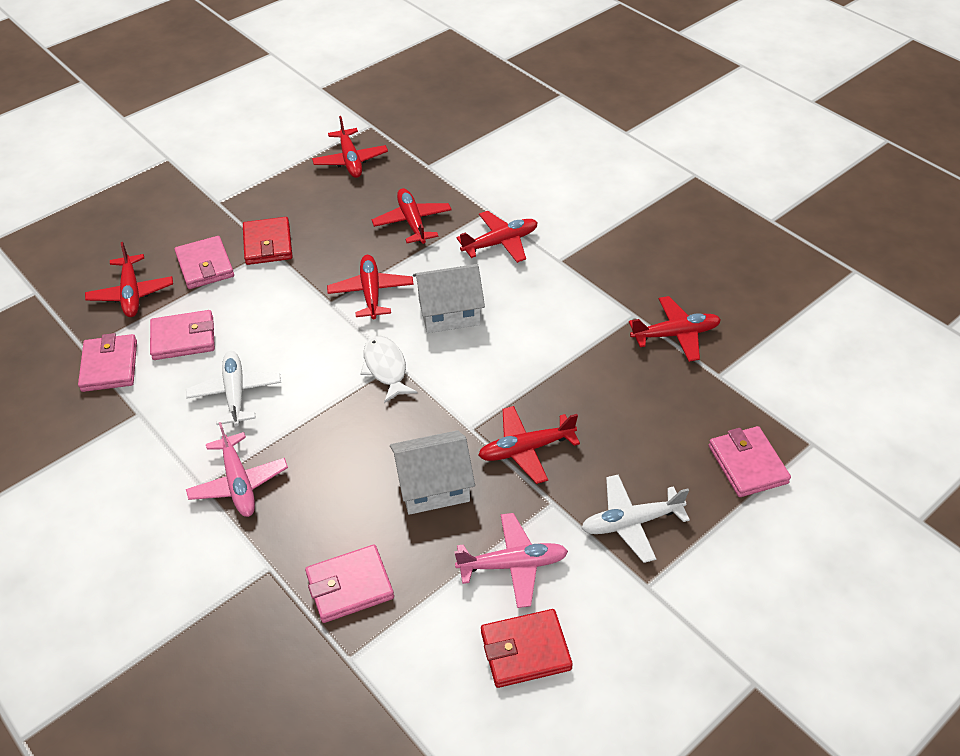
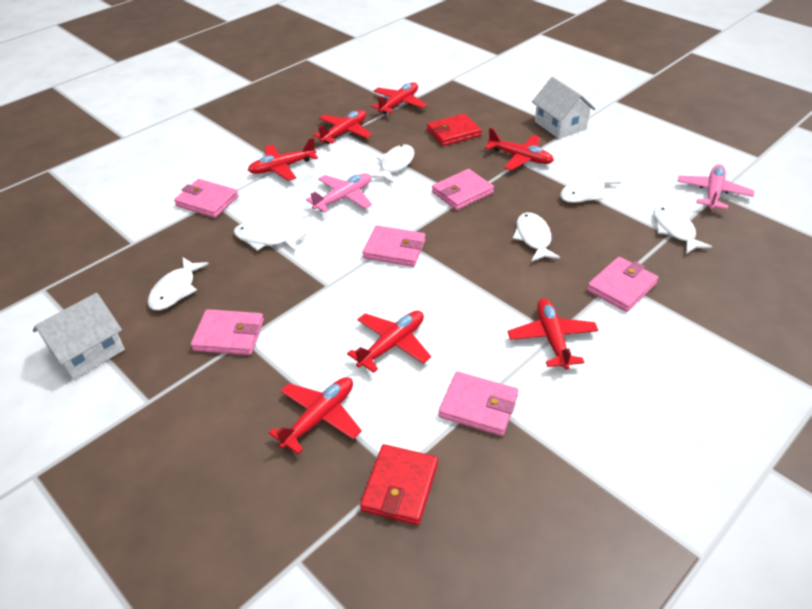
pink wallet: [78,333,137,392] [150,310,215,360] [174,236,234,289] [305,545,394,623] [709,426,791,497] = 5 -> [174,179,238,218] [191,309,264,355] [363,225,426,267] [432,169,494,210] [439,372,518,436] [587,257,658,312] = 6
white fish: [360,335,418,403] = 1 -> [148,257,209,310] [234,222,307,252] [370,144,414,183] [513,212,560,262] [560,170,621,203] [653,205,712,254] = 6
white plane: [186,351,281,426] [582,475,690,563] = 2 -> none = 0

